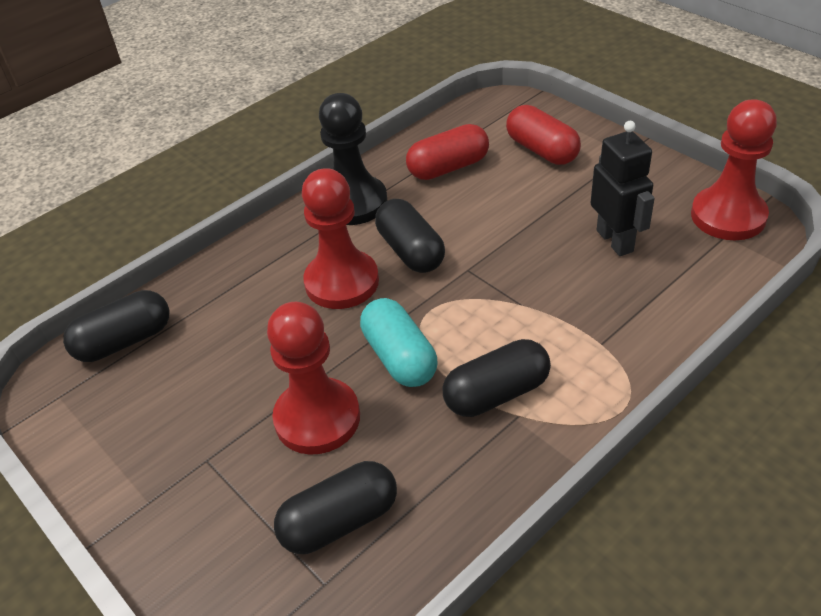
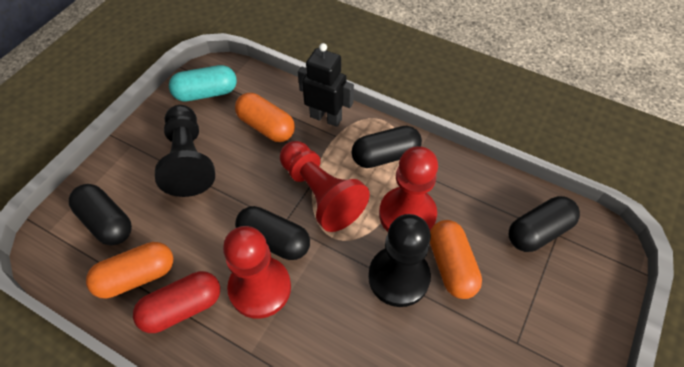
black pawn: [319,93,388,225] = 1 -> [155,105,215,197] [368,214,431,307] = 2
orange capsule: none = 0 -> [86,242,173,299] [235,93,295,142] [430,220,482,299] = 3
red capsule: [406,124,489,180] [506,105,581,165] = 2 -> [133,271,220,333] = 1

